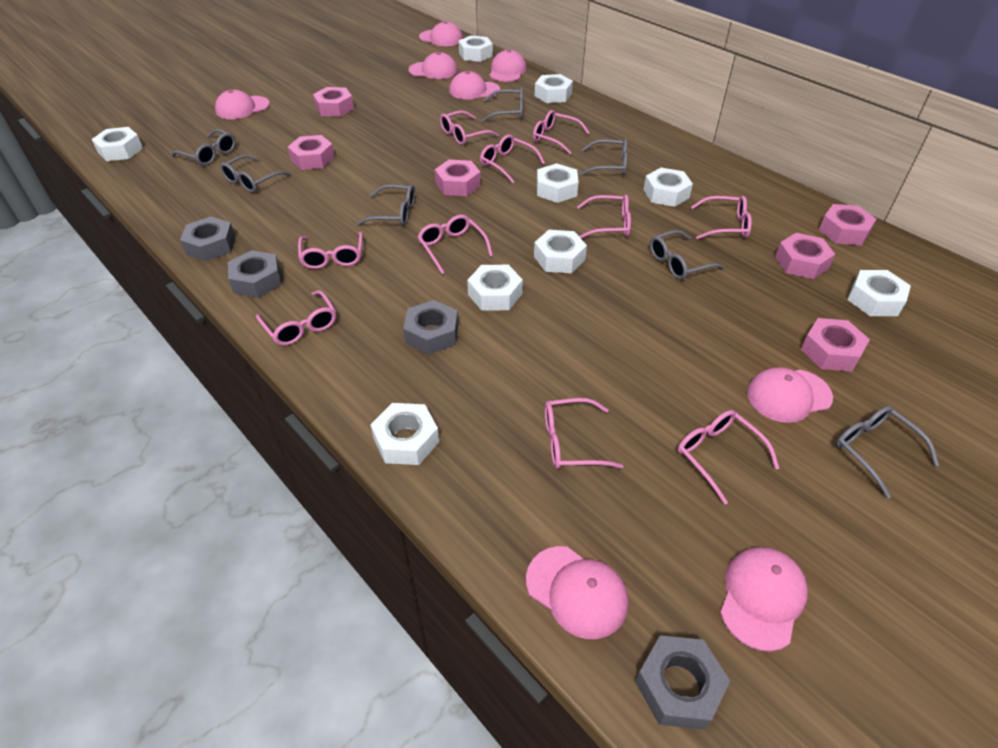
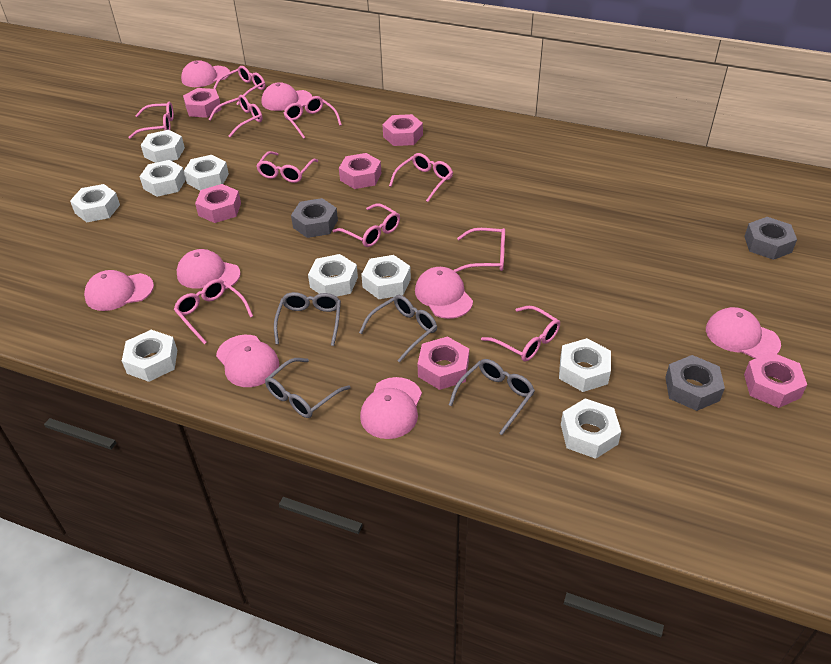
grey glasses: [172,129,236,166] [220,155,291,193] [356,184,415,226] [482,88,523,122] [580,139,627,176] [650,230,725,280] [836,406,939,499] = 7 -> [265,358,350,418] [274,292,341,346] [359,295,437,363] [449,359,535,435] = 4
grey nut: [180,217,236,261] [228,250,282,298] [403,300,458,355] [635,635,730,730] = 4 -> [291,198,338,238] [665,355,725,411] [744,217,797,260] = 3

